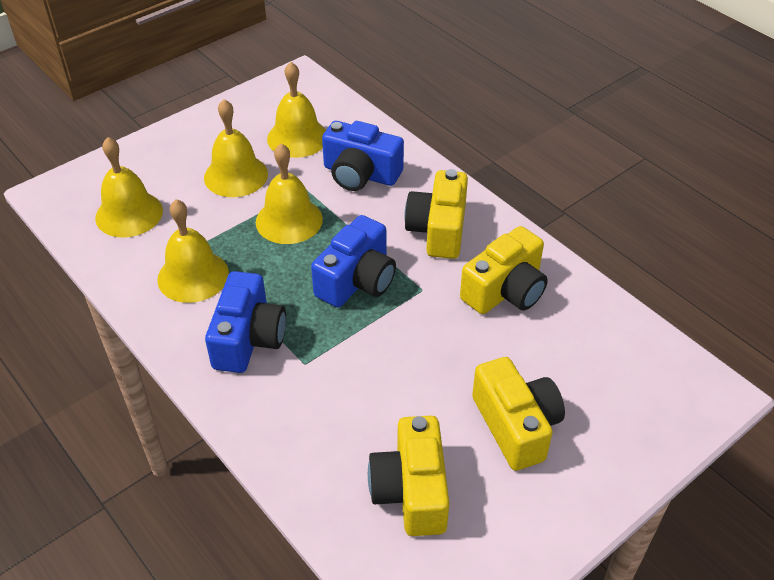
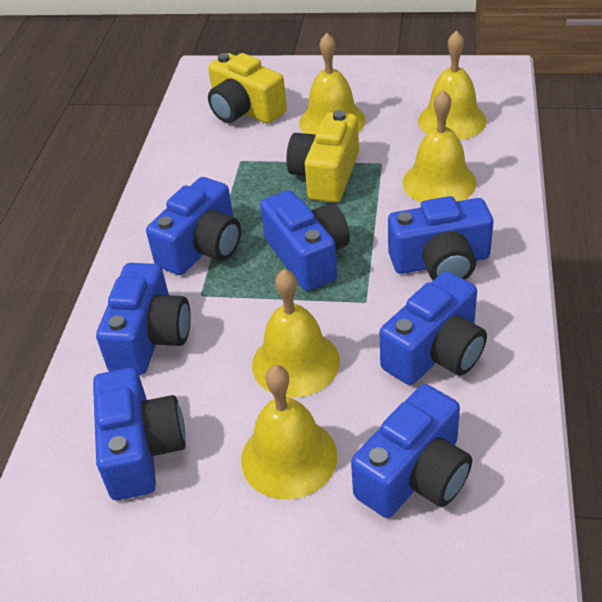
blue camera: [205,271,286,373] [311,215,396,307] [322,121,404,191] = 3 -> [93,368,186,500] [96,263,191,375] [146,177,241,275] [260,190,350,291] [351,384,472,518] [380,271,487,385] [388,196,493,280] = 7
yellow camera: [368,416,450,536] [404,169,468,259] [460,226,548,314] [472,357,565,471] = 4 -> [208,53,287,123] [286,110,359,203] = 2

